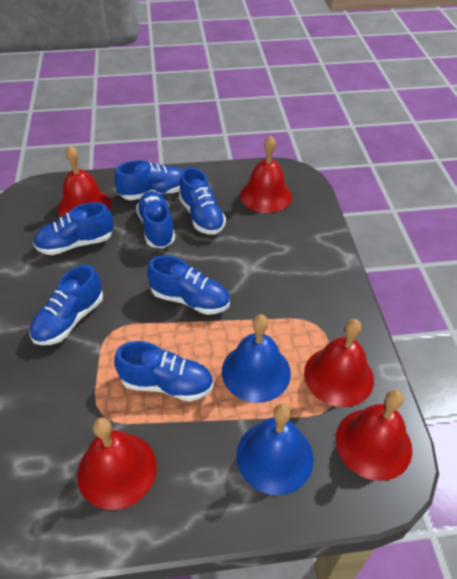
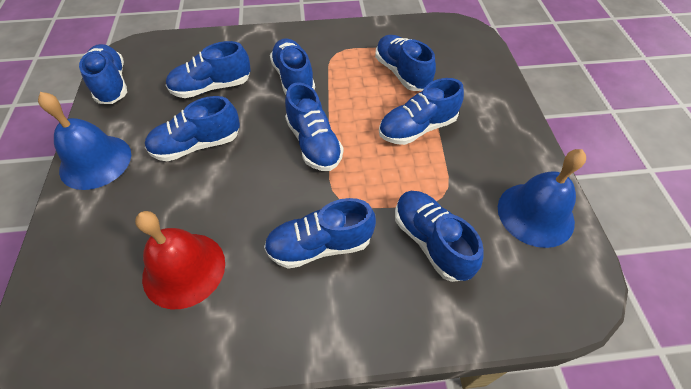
blue shoe: [30,265,103,345] [33,202,113,255] [114,160,183,200] [114,341,213,402] [136,191,175,248] [147,255,230,315] [179,167,226,235] = 7 -> [79,44,127,104] [145,96,240,161] [166,41,251,98] [264,198,376,269] [270,38,315,95] [285,82,343,171] [375,35,436,91] [379,78,464,145] [395,191,484,282] = 9
red bell: [57,146,112,217] [77,417,157,510] [240,135,292,213] [304,319,374,407] [335,390,412,481] = 5 -> [135,211,225,309] = 1

